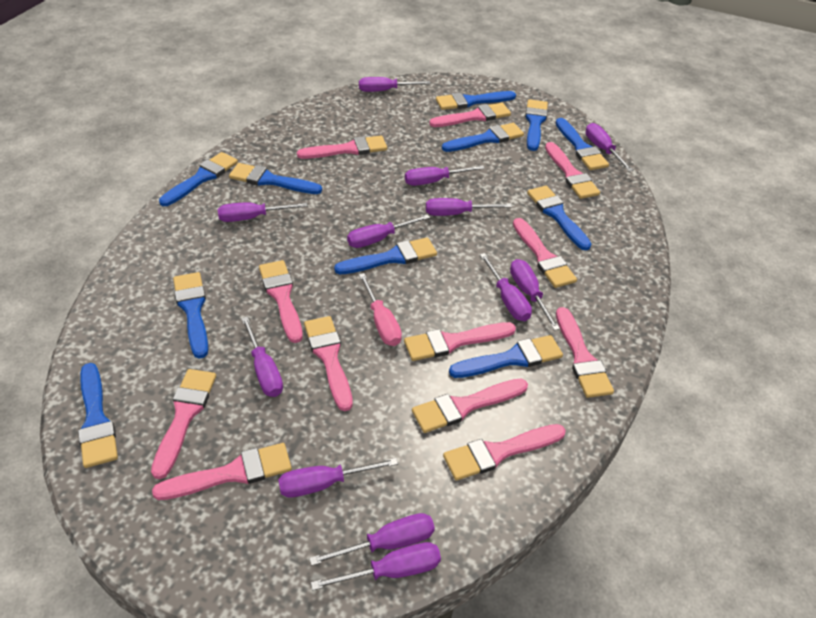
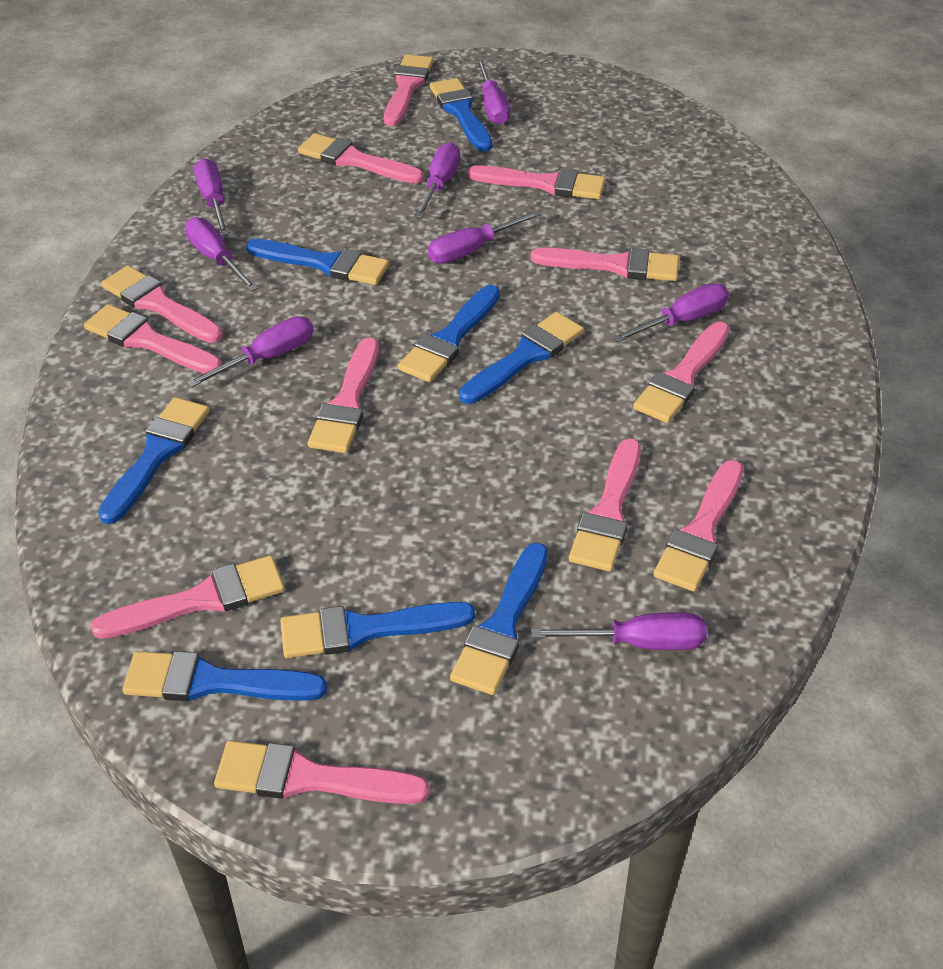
blue brush: [78,363,118,468] [159,152,238,206] [173,272,208,359] [229,163,322,194] [334,237,437,274] [436,91,516,110] [442,123,524,152] [449,335,563,378] [525,99,548,151] [527,186,591,250] [556,118,609,170] = 11 -> [98,397,210,524] [123,651,327,701] [246,239,389,285] [280,602,475,658] [398,285,500,382] [430,78,492,152] [450,543,548,695] [459,312,584,404] = 8
pink screwdriver: [359,273,402,346] = 1 -> none = 0
purple screwdriver: [218,202,307,222] [241,317,283,397] [278,458,398,497] [309,513,435,566] [311,542,441,591] [347,214,430,248] [359,77,431,92] [405,165,485,186] [426,198,512,216] [480,253,532,321] [510,259,560,331] [586,123,633,172] = 12 -> [185,217,258,291] [187,316,313,388] [194,158,229,236] [415,142,460,218] [428,210,541,264] [476,60,510,125] [531,612,707,650] [612,283,729,343] = 8

